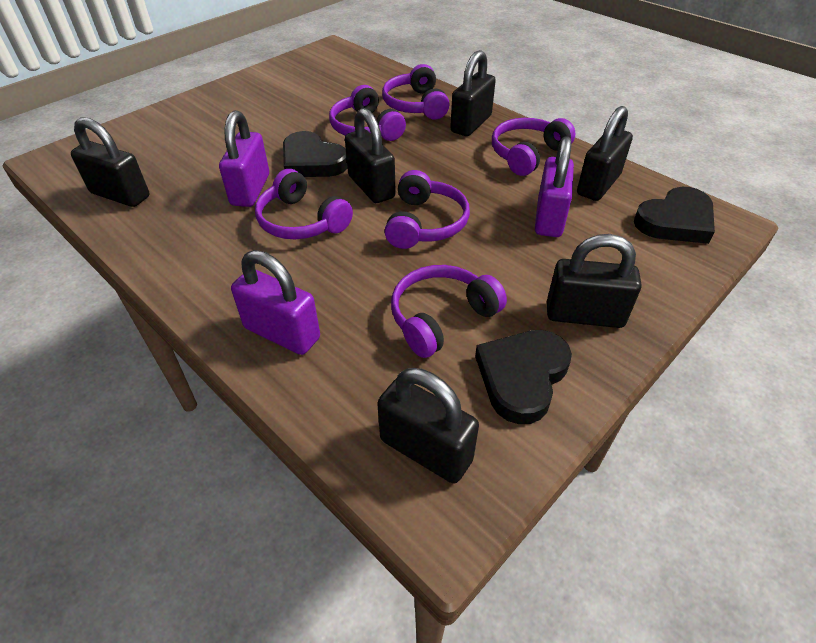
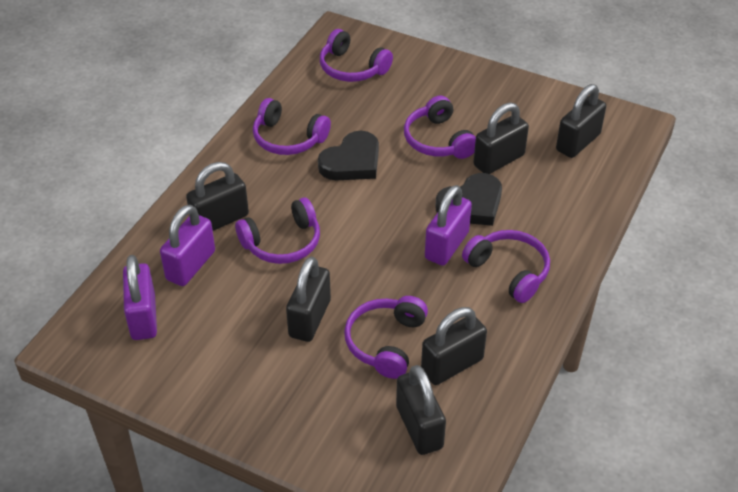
black heart: [283,131,347,177] [475,330,572,424] [634,187,715,244] = 3 -> [318,131,379,180] [435,173,502,226] = 2

